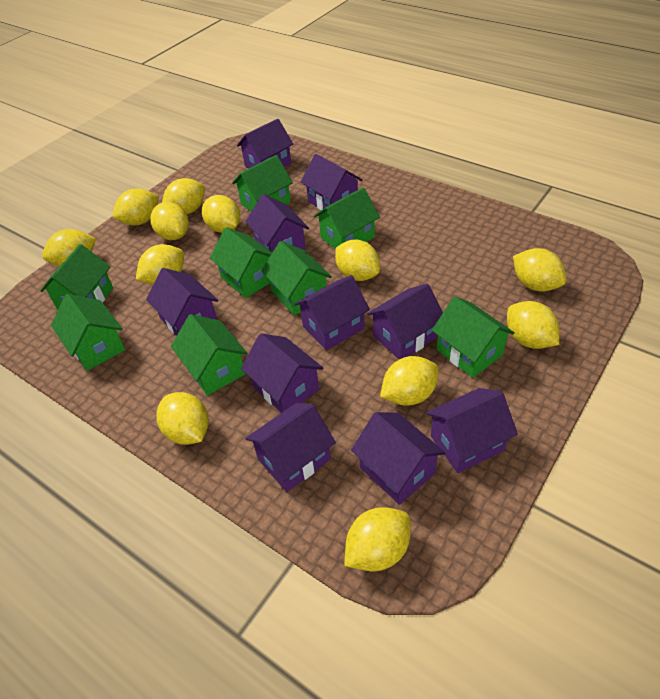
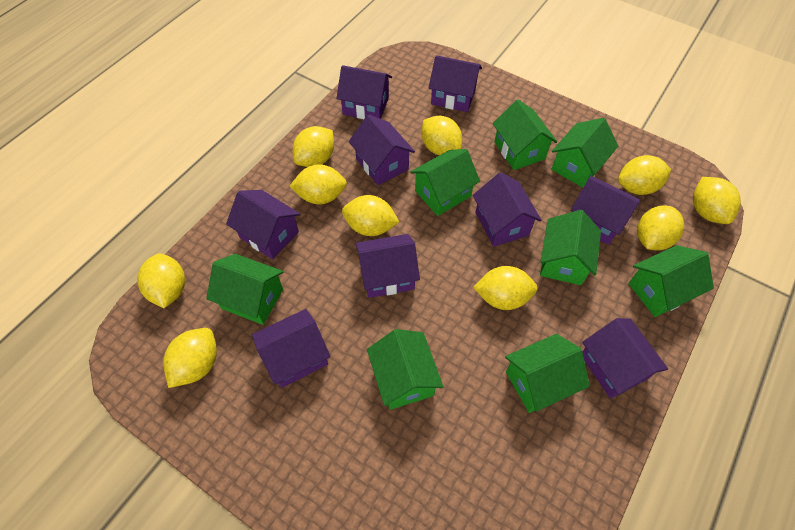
purple house: [146,268,218,335] [237,119,293,169] [241,333,324,413] [245,194,309,253] [246,403,336,492] [294,275,370,350] [301,154,363,210] [351,412,445,505] [367,284,443,359] [426,388,518,473] = 10 -> [226,190,300,260] [252,309,331,388] [336,65,392,119] [349,115,415,185] [356,234,420,298] [428,55,482,112] [473,172,542,247] [571,177,640,245] [582,318,668,399] = 9
yellow lemon: [42,229,96,267] [113,188,159,225] [136,244,184,285] [150,202,189,240] [156,392,209,445] [162,178,205,214] [202,195,240,233] [335,239,380,281] [344,507,411,571] [380,356,439,406] [507,301,559,349] [513,248,566,292] = 12 -> [137,253,185,308] [163,328,217,388] [289,164,347,204] [293,126,334,167] [342,195,399,236] [422,116,462,155] [473,266,538,310] [618,155,671,195] [637,205,684,250] [693,177,741,224] = 10

